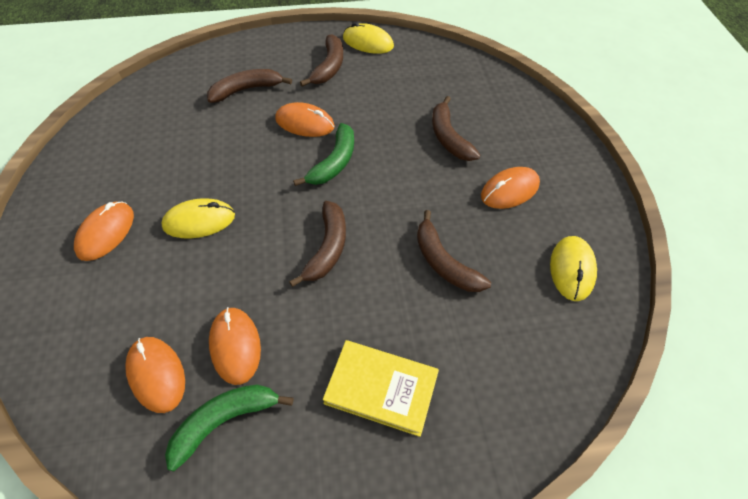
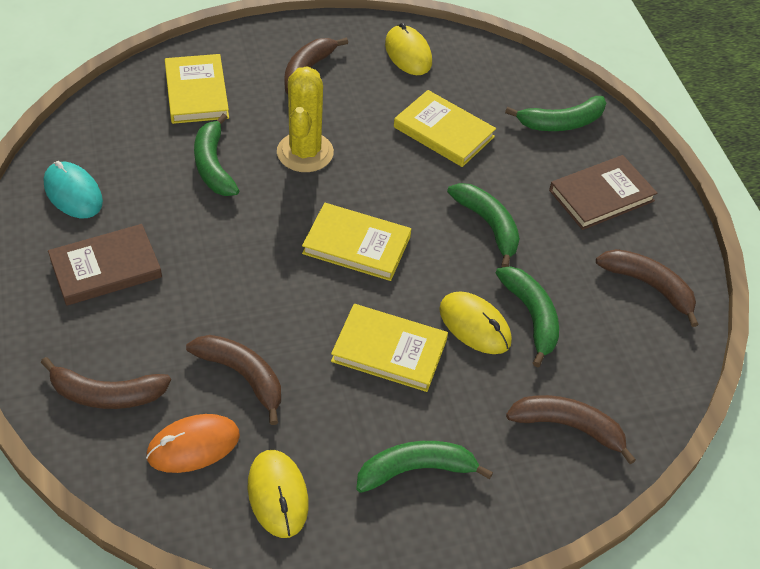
brown book: none = 0 -> [48,224,162,306] [549,155,657,230] = 2
green banana: [165,385,293,471] [293,123,354,186] = 2 -> [194,114,239,196] [356,441,493,493] [447,183,520,267] [496,266,559,367] [505,96,606,131] = 5
orange mouse: [74,202,134,261] [125,337,185,413] [209,307,261,385] [275,102,335,137] [481,167,540,209] = 5 -> [146,414,240,473] = 1
turquoise mouse: none = 0 -> [44,161,103,218] = 1
yellow book: [323,340,439,437] = 1 -> [165,54,229,124] [302,203,411,281] [331,304,448,392] [394,90,496,167] = 4
yellow cactus: none = 0 -> [277,66,334,172] = 1

